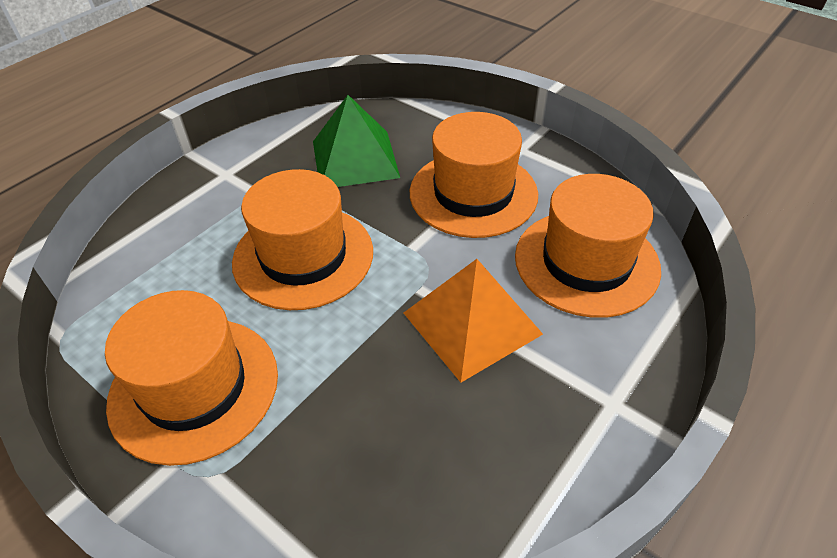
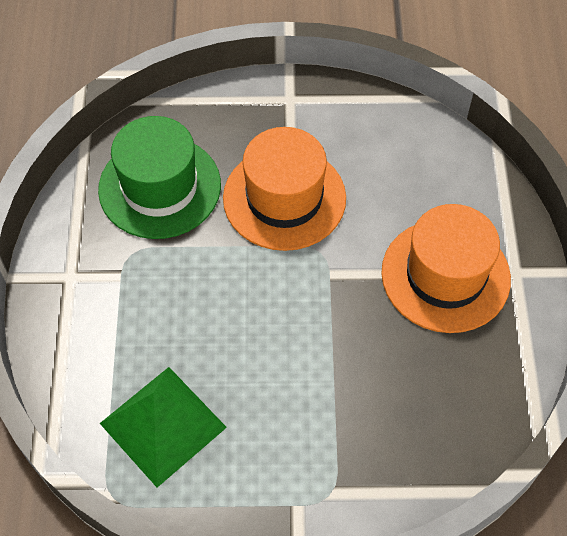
green hat: none = 0 -> [98,116,221,239] = 1
orange hat: [105,290,278,466] [232,169,373,310] [410,112,538,238] [515,174,661,318] = 4 -> [223,127,346,251] [381,204,511,333] = 2
orange pyramid: [404,259,543,383] = 1 -> none = 0

